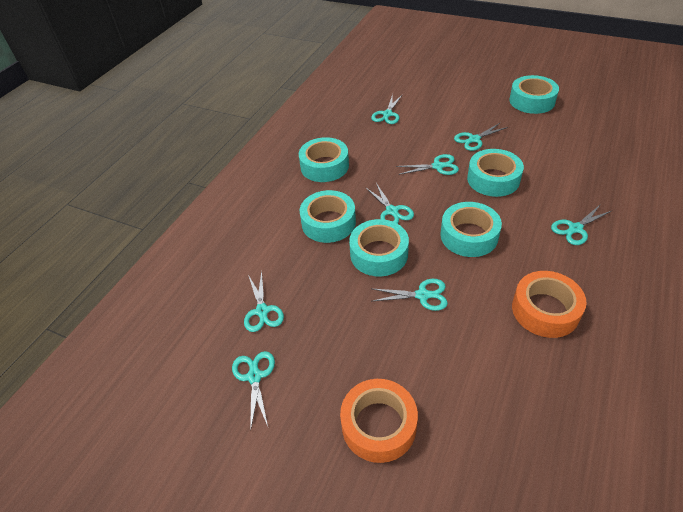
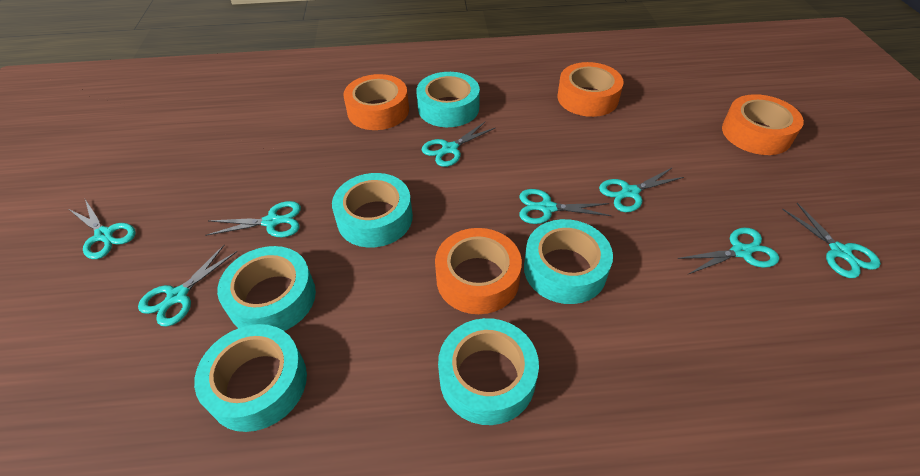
orange tape: [340,379,418,463] [512,271,587,338] = 2 -> [343,74,409,130] [435,228,522,314] [557,62,624,117] [722,94,804,155] = 4

